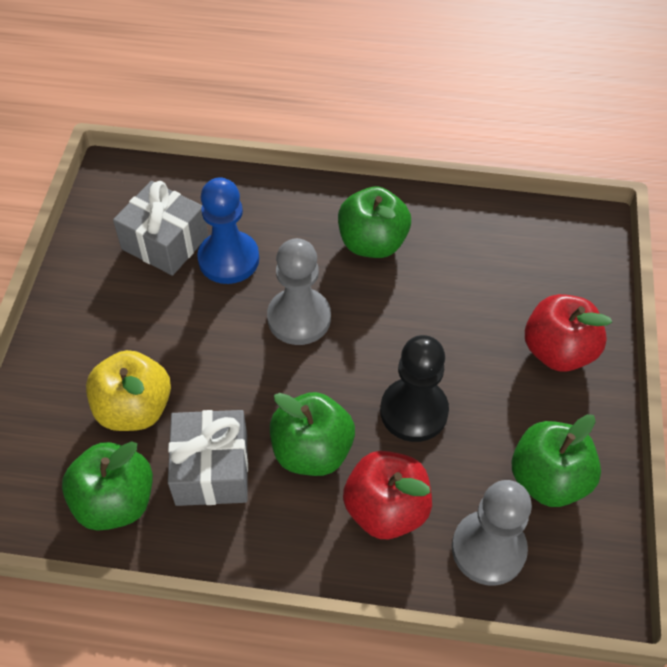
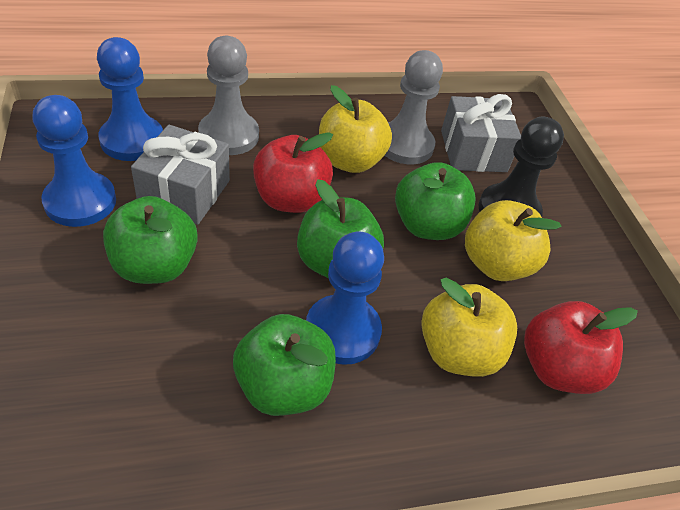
blue pawn: [197,177,259,284] = 1 -> [32,95,116,227] [97,37,163,161] [306,231,384,365] = 3
yellow apple: [86,350,171,431] = 1 -> [319,85,392,173] [421,278,517,377] [465,200,561,281] = 3

